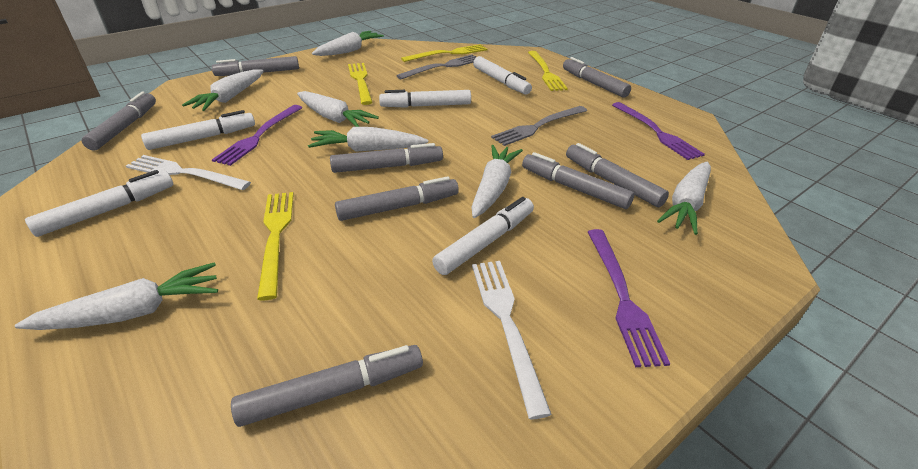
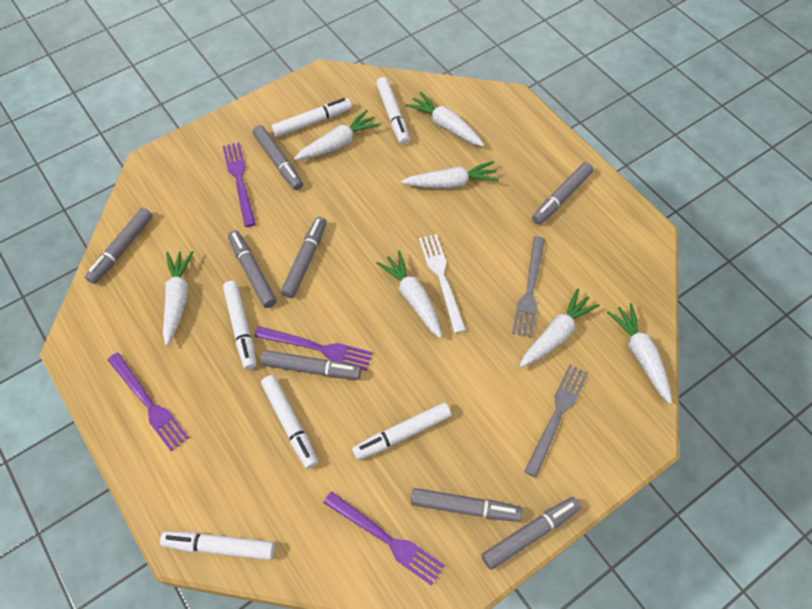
purple fork: [212,105,302,166] [588,229,670,367] [612,102,705,160] = 3 -> [108,352,189,451] [222,142,256,227] [254,326,373,371] [323,491,445,586] = 4
white fork: [126,155,251,190] [472,261,552,419] = 2 -> [419,234,466,333] = 1
white marker: [25,170,173,237] [141,110,255,150] [379,90,471,108] [432,197,534,275] [473,56,532,94] = 5 -> [160,531,275,560] [223,281,257,370] [261,375,318,469] [271,98,352,137] [352,402,451,460] [376,77,410,145] = 6
yellow fork: [257,192,294,300] [348,63,373,105] [401,44,487,62] [528,51,568,91] = 4 -> none = 0

